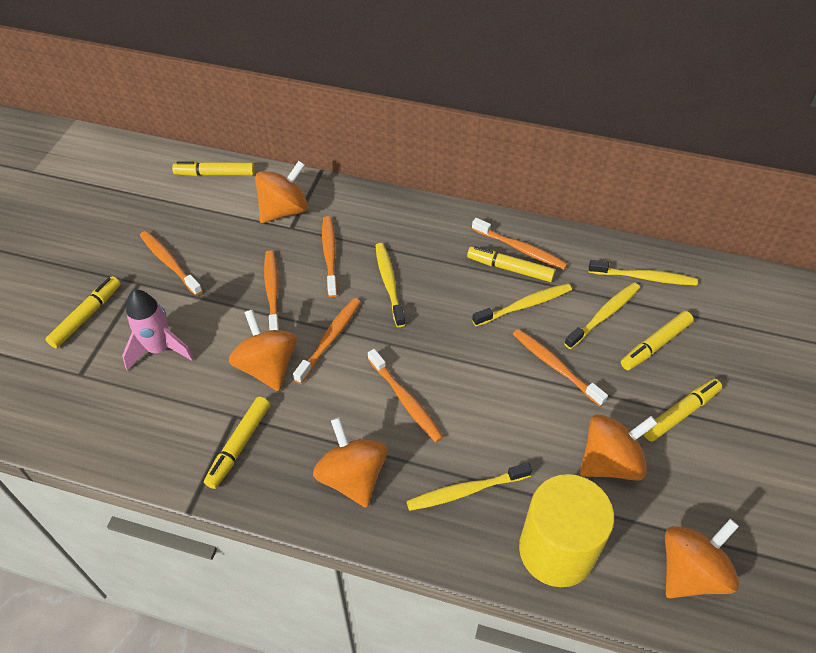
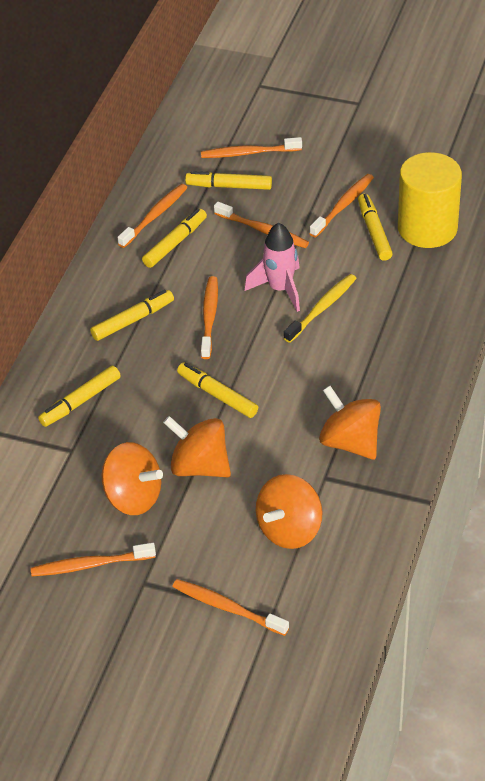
orange spinning top: [229,309,297,391] [255,161,308,223] [313,417,388,508] [580,414,658,481] [665,519,739,598] = 5 -> [102,442,163,515] [163,416,231,477] [256,474,323,549] [319,386,381,460] = 4
yellow toothbrush: [375,243,405,327] [406,463,532,511] [472,283,572,326] [564,282,640,349] [589,260,698,286] = 5 -> [284,274,357,343] = 1

